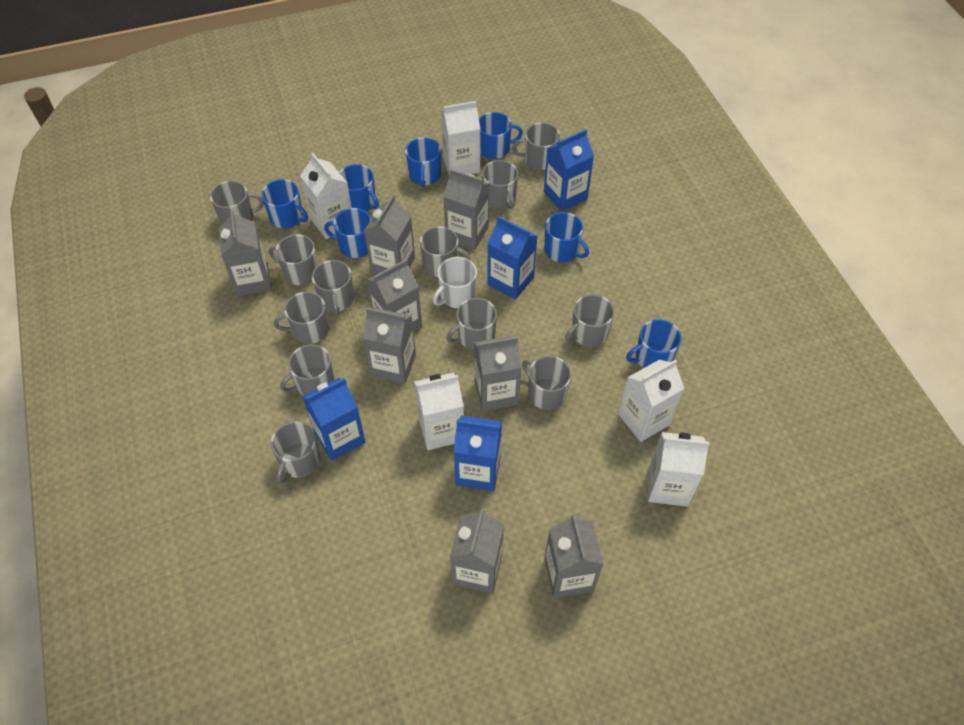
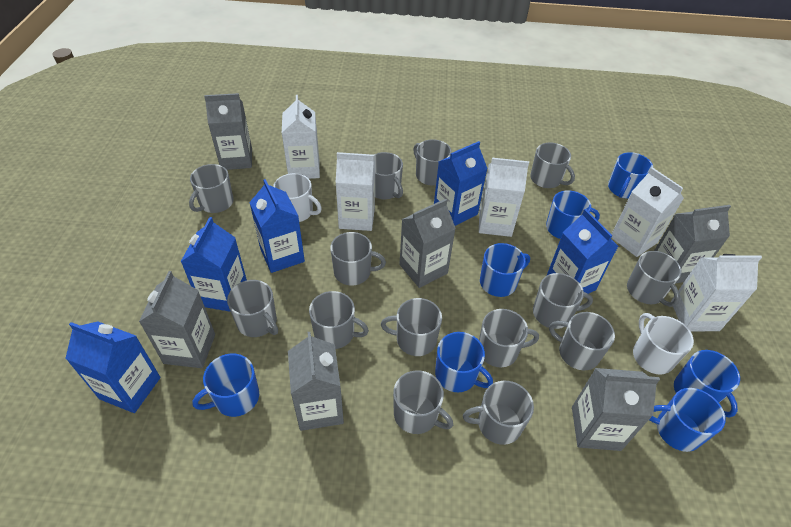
blue carton: [302,378,365,461] [454,415,502,491] [487,216,537,300] [544,129,594,212] = 4 -> [65,321,161,413] [181,217,247,312] [249,179,305,273] [434,141,488,226] [547,209,619,294] = 5
grey carton: [219,210,271,296] [363,308,416,384] [364,195,415,274] [367,259,422,332] [443,169,489,249] [450,509,504,594] [474,335,522,411] [544,514,604,598] = 8 -> [139,271,215,368] [204,93,252,170] [288,332,344,431] [399,199,456,288] [572,368,660,451] [654,205,731,283] = 6
grey mug: [210,181,264,225] [269,234,318,285] [271,422,320,484] [274,292,329,344] [280,344,334,396] [312,260,354,315] [420,227,471,277] [446,298,497,350] [482,160,518,209] [512,123,560,170] [522,356,571,410] [565,294,614,347] = 12 -> [189,164,233,213] [227,280,278,337] [309,291,369,349] [330,232,386,285] [374,152,403,199] [381,298,442,356] [393,370,453,434] [413,139,452,186] [463,381,534,445] [479,309,539,367] [530,143,575,188] [533,273,593,329] [549,312,615,370] [627,251,681,307] = 14
white mug: [433,257,477,308] = 1 -> [273,173,322,222] [633,313,694,375] = 2

